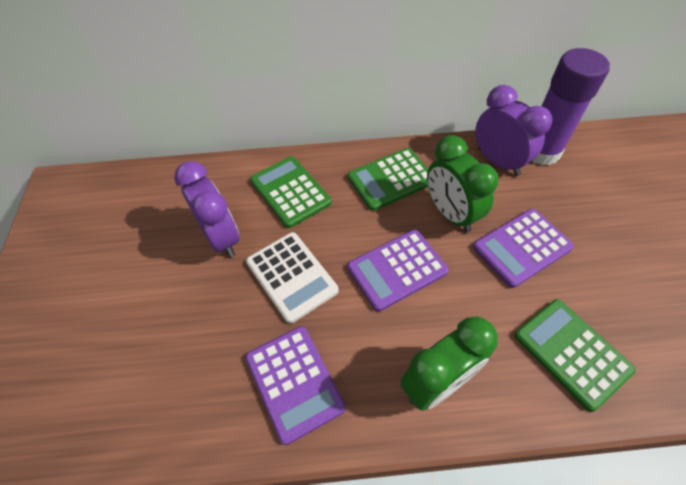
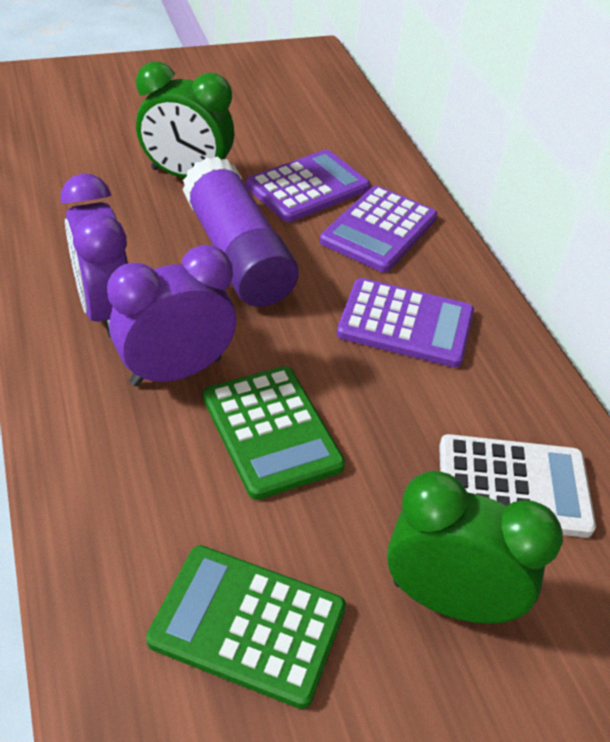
green calculator: [250,156,332,228] [348,148,428,211] [514,299,636,412] = 3 -> [146,545,346,709] [203,366,345,500] = 2

